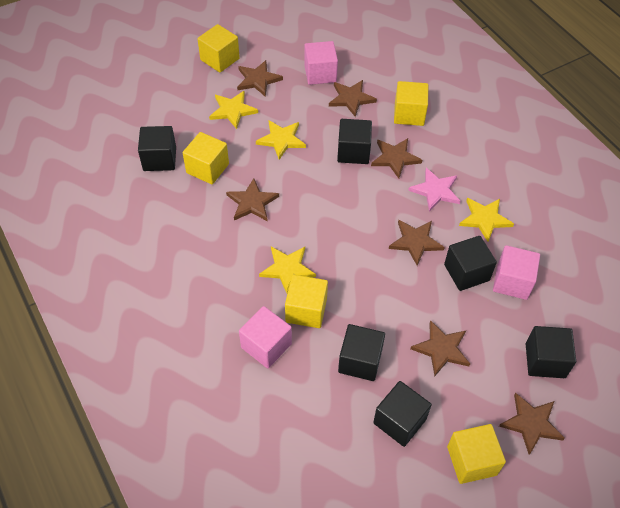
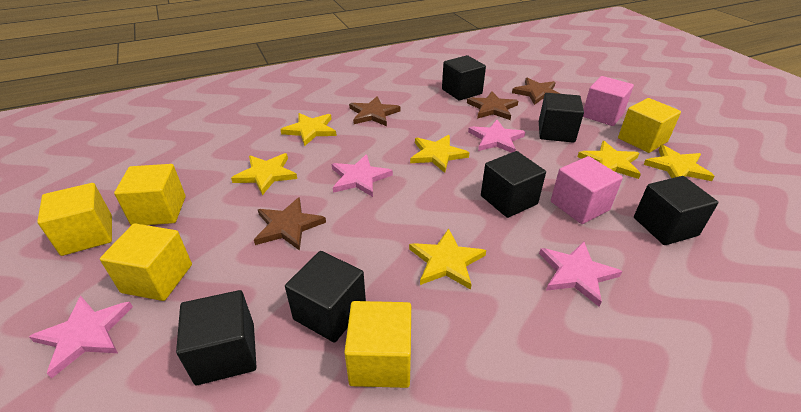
brown star: [226,178,279,221] [237,60,283,97] [329,80,377,117] [371,138,422,178] [389,220,445,266] [410,320,470,376] [499,393,565,455] = 7 -> [254,197,326,251] [349,96,401,126] [467,91,518,120] [512,78,561,105] = 4
pink cube: [239,306,292,368] [304,41,338,85] [493,245,540,300] = 3 -> [551,156,623,224] [583,76,634,126] = 2
pink star: [408,168,460,212] = 1 -> [29,296,133,379] [332,154,393,197] [468,120,525,153] [539,241,623,307] = 4
yellow star: [209,91,258,129] [256,120,306,160] [259,247,316,293] [459,198,514,242] = 4 -> [231,153,297,196] [280,113,337,146] [409,228,486,290] [410,135,469,173] [577,141,641,179] [643,145,715,181] = 6

